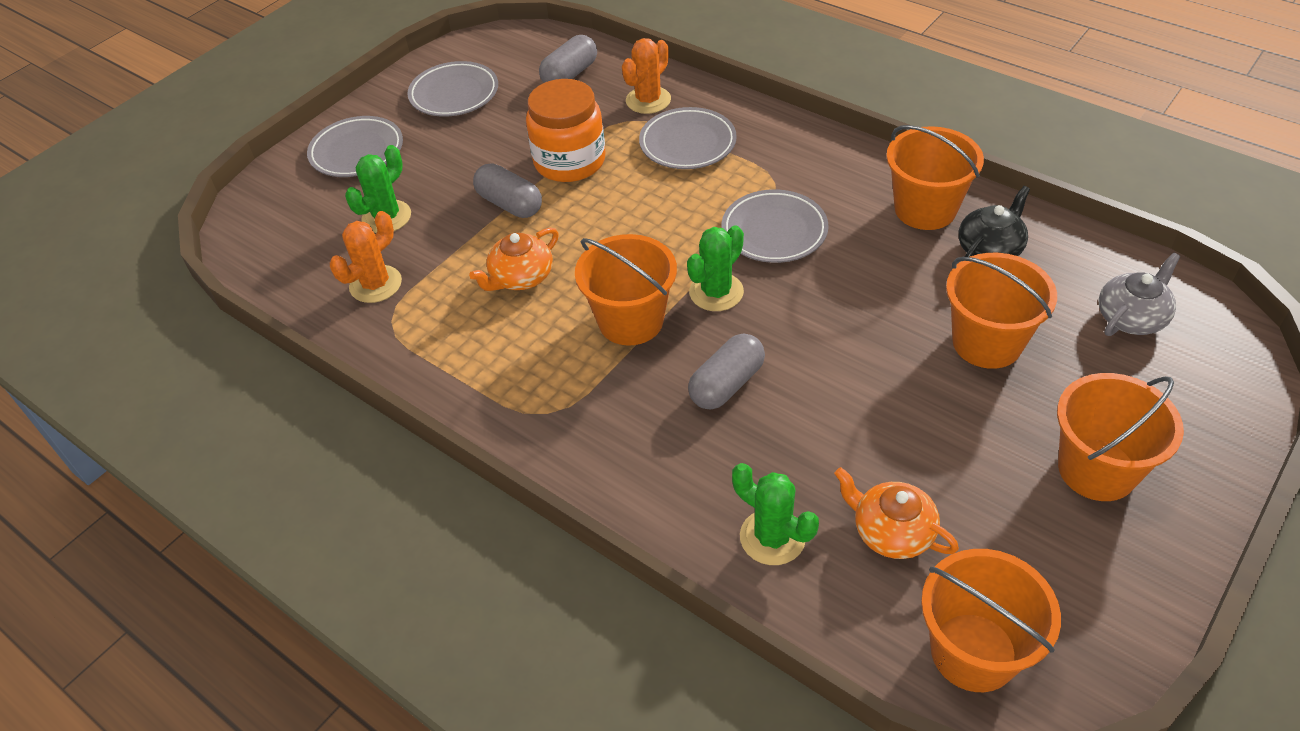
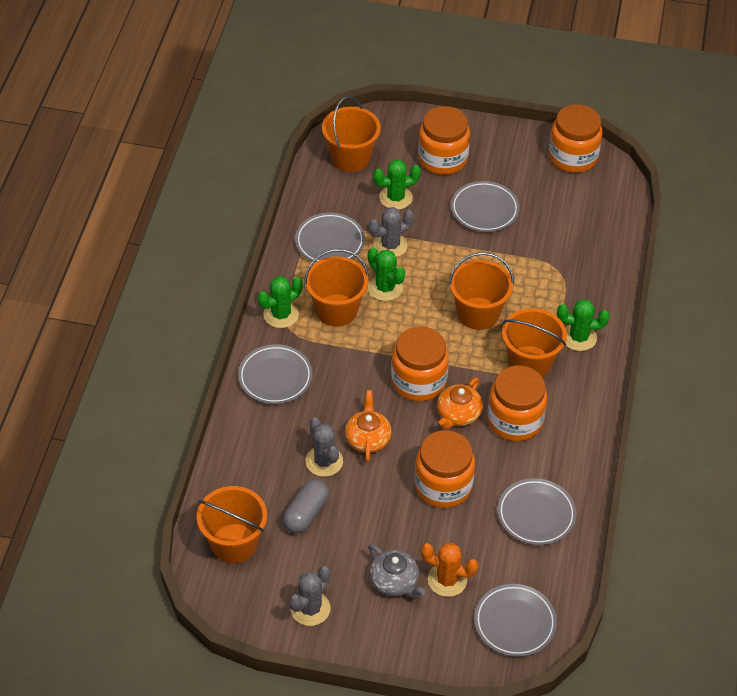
black teapot: [959,186,1030,257] = 1 -> none = 0
green cactus: [345,145,411,233] [687,225,744,311] [732,463,819,565] = 3 -> [258,276,302,328] [368,248,405,301] [373,159,421,210] [557,299,610,351] = 4
grey cactus: none = 0 -> [289,566,331,626] [305,417,343,477] [369,207,414,257] = 3
grey capsule: [473,163,542,218] [539,35,597,83] [688,334,765,410] = 3 -> [283,479,329,533] = 1
grey plate: [307,116,403,177] [407,61,498,117] [639,107,737,169] [722,189,829,263] = 4 -> [238,344,313,404] [295,212,365,263] [451,181,520,232] [474,584,557,657] [497,478,576,545] = 5
orange cactus: [329,211,402,303] [622,38,671,114] = 2 -> [421,543,478,597] = 1
orange jar: [526,79,605,182] = 1 -> [391,326,449,401] [415,430,475,508] [418,106,470,175] [487,366,547,441] [549,104,603,173] = 5

